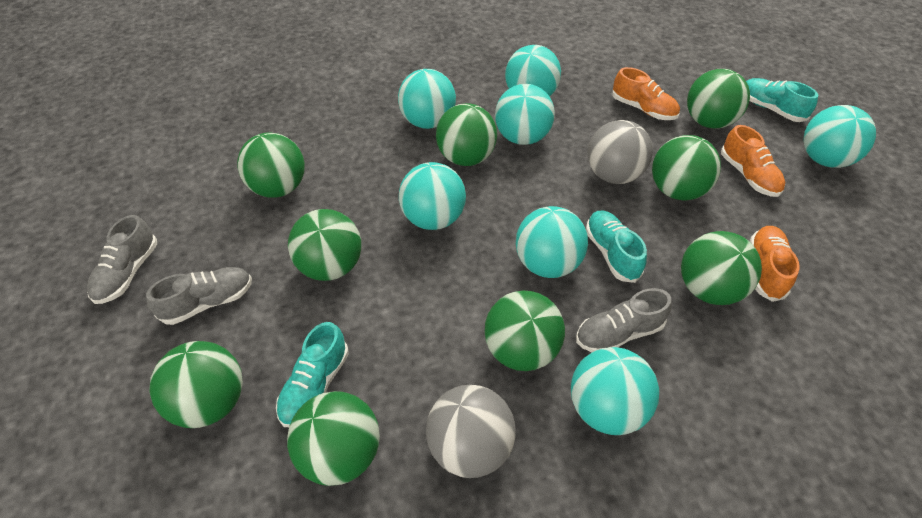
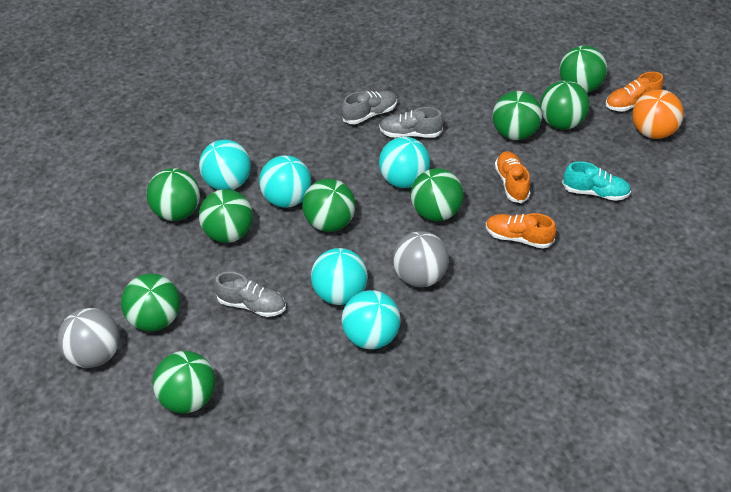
orange ball: none = 0 -> [632,89,684,139] = 1
turquoise ball: [398,69,456,129] [399,162,466,230] [495,84,555,145] [505,45,561,96] [516,206,588,278] [571,347,659,435] [803,105,876,168] = 7 -> [199,140,251,190] [259,155,311,208] [311,248,368,305] [341,290,401,349] [379,137,430,188] = 5
turquoise shoe: [276,322,349,427] [586,211,647,283] [746,78,818,122] = 3 -> [562,161,631,201] = 1

